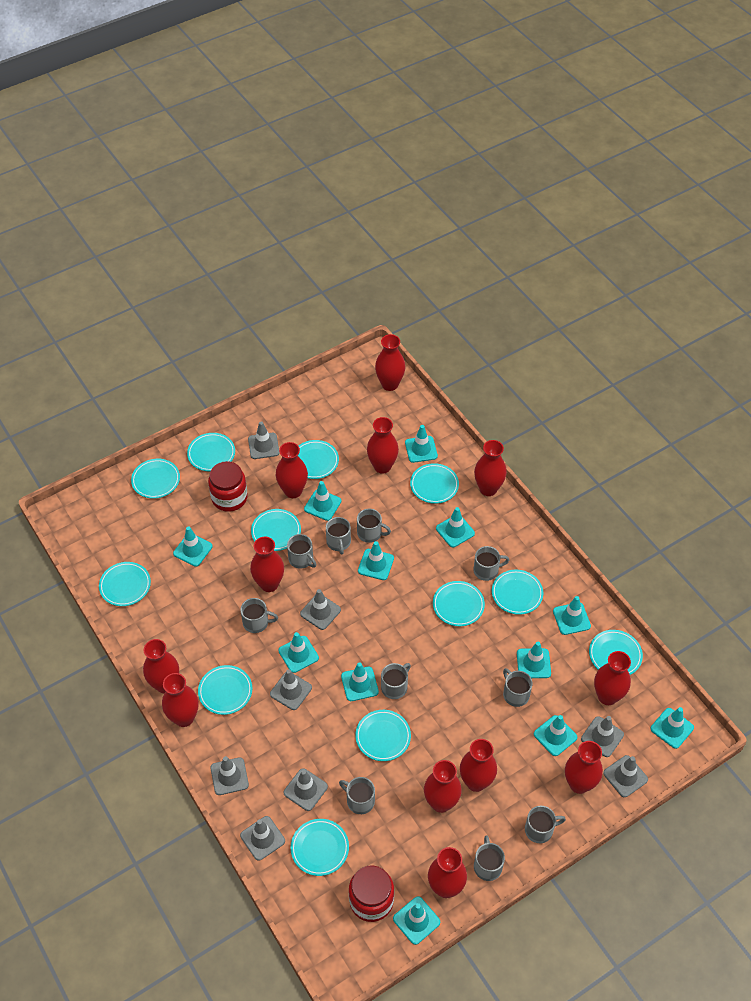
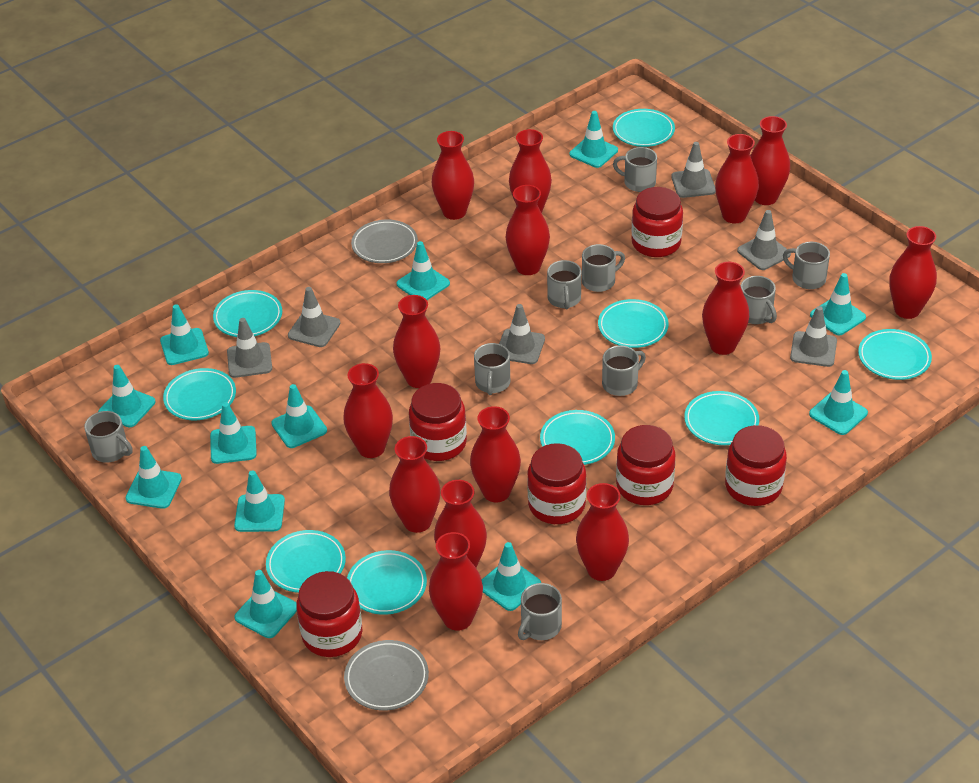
grey mug: [240,598,278,633] [287,534,316,569] [326,517,351,555] [339,777,375,814] [357,509,391,543] [381,663,411,699] [473,546,509,581] [474,835,505,881] [503,668,533,707] [525,806,566,843] = 10 -> [84,411,133,463] [474,343,510,395] [518,583,562,640] [547,260,581,309] [582,244,625,292] [602,345,646,396] [613,147,657,192] [741,276,777,324] [783,242,830,289] = 9
grey plate: none = 0 -> [344,640,429,711] [351,220,418,263] = 2
grey traffic cone: [210,756,249,795] [240,816,285,861] [248,421,280,459] [270,669,312,710] [283,768,328,811] [300,589,341,630] [581,716,624,757] [603,755,648,797] = 8 -> [227,318,272,378] [288,287,340,347] [499,304,545,364] [671,142,716,198] [737,210,791,270] [790,306,837,367] = 6
red jar: [208,461,248,512] [349,866,394,922] = 2 -> [296,571,362,657] [409,383,467,461] [527,443,586,524] [616,425,675,505] [631,187,683,257] [725,425,787,506] = 6
red vase: [143,639,179,693] [162,673,199,727] [250,537,284,592] [276,442,308,498] [367,417,399,474] [375,334,405,391] [424,760,462,813] [428,847,467,898] [460,739,497,792] [474,440,507,496] [565,741,603,794] [594,651,631,705] = 12 -> [343,363,393,458] [389,436,441,533] [393,295,440,388] [429,532,483,631] [432,131,474,220] [434,480,487,568] [470,406,521,502] [506,185,550,275] [509,129,552,213] [576,483,629,581] [702,262,749,355] [715,134,759,223] [750,116,790,205] [890,226,937,319] = 14
turquoise plate: [99,562,151,606] [131,459,180,499] [187,433,235,471] [198,665,252,715] [251,509,301,551] [291,819,349,876] [298,440,339,479] [355,710,411,761] [410,463,459,504] [433,581,485,626] [492,570,543,615] [589,630,643,675] = 12 -> [163,368,236,420] [213,290,282,337] [266,530,346,593] [347,550,427,615] [540,410,615,465] [598,299,669,348] [613,109,675,147] [684,391,759,445] [858,329,932,380] = 9

